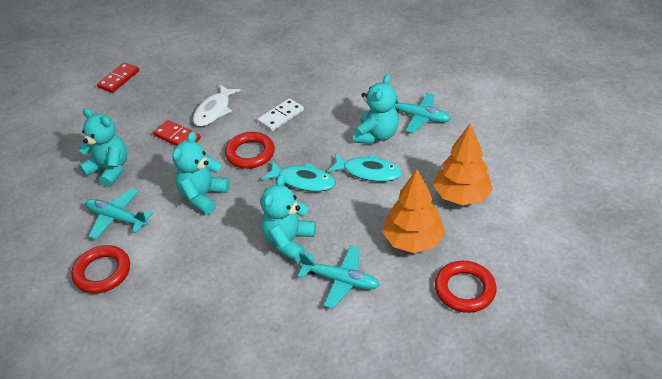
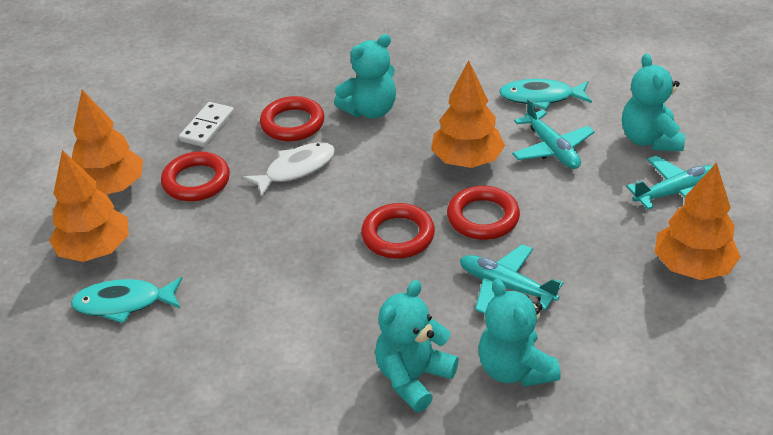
orange tree: [382,169,445,253] [433,123,493,205] = 2 -> [49,150,129,262] [72,90,143,194] [431,60,505,168] [655,163,741,280] = 4
red domino: [97,63,139,93] [153,120,201,146] = 2 -> none = 0
red ring: [71,245,130,294] [225,132,275,169] [435,261,497,313] = 3 -> [161,151,230,201] [260,96,325,141] [361,203,435,259] [447,186,520,240] = 4

